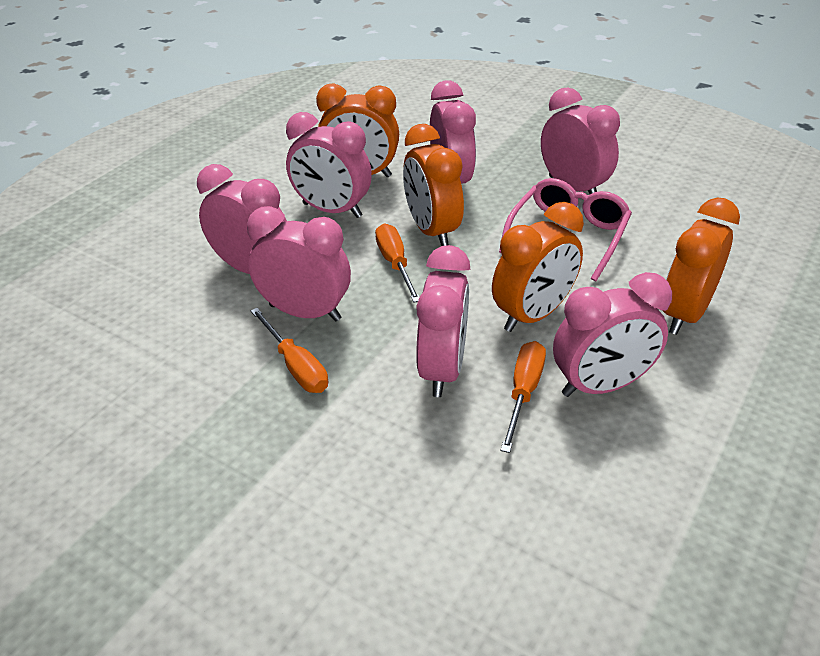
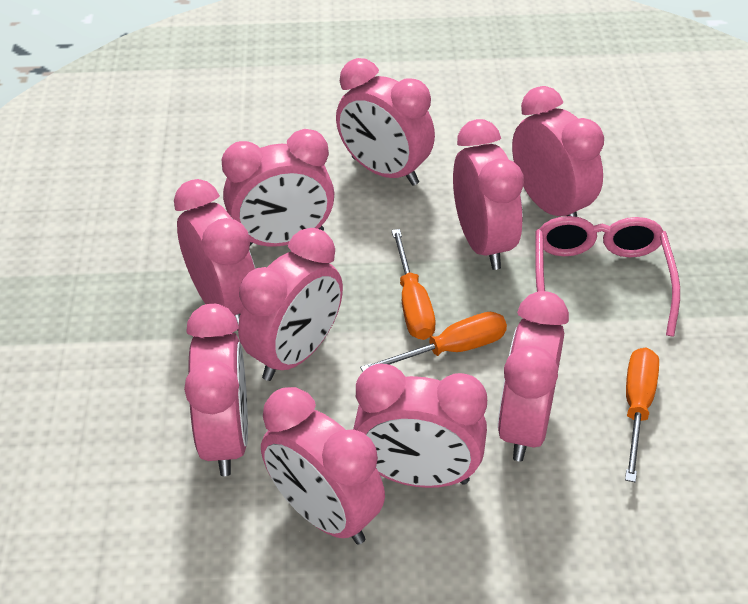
orange clock: [316,83,399,177] [403,124,464,246] [492,202,584,332] [662,198,740,335] = 4 -> none = 0
pink clock: [197,164,287,274] [247,206,351,322] [286,112,372,218] [416,245,470,397] [430,80,476,184] [541,87,620,194] [553,272,672,397] = 7 -> [174,179,255,331] [184,304,248,476] [221,129,334,247] [238,228,343,381] [261,387,385,545] [336,58,435,186] [353,364,487,488] [453,119,524,270] [498,291,569,461] [512,86,604,217] = 10

